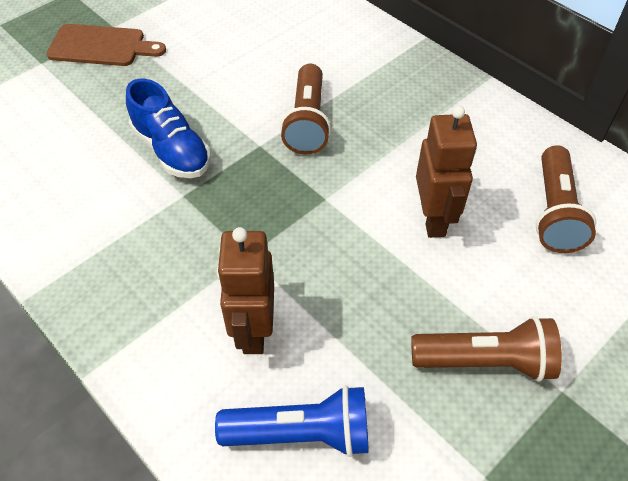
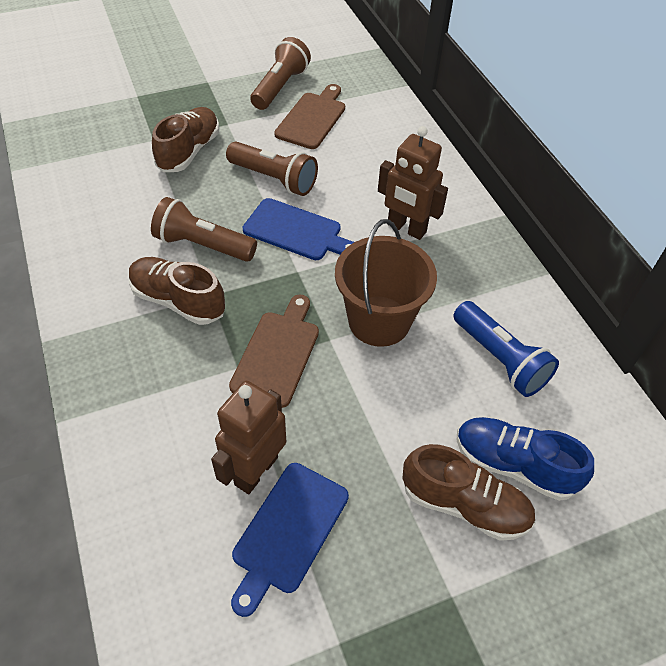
blue cutting board: none = 0 -> [231,463,349,617] [242,198,354,260] = 2
brown bucket: none = 0 -> [335,219,437,347] = 1
brown cutting board: [46,24,166,66] = 1 -> [229,294,319,408] [274,84,345,149] = 2
brown shoe: none = 0 -> [129,257,225,325] [152,107,219,172] [402,444,536,541] = 3

